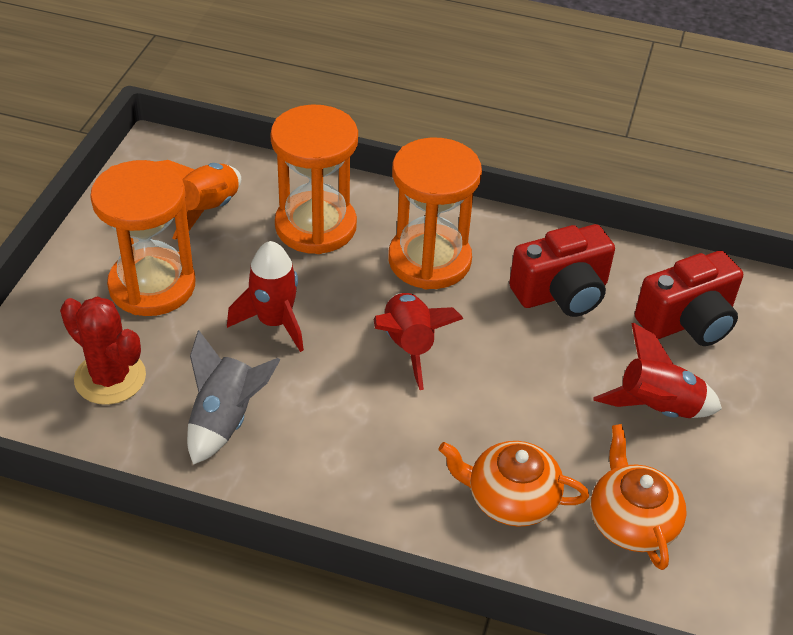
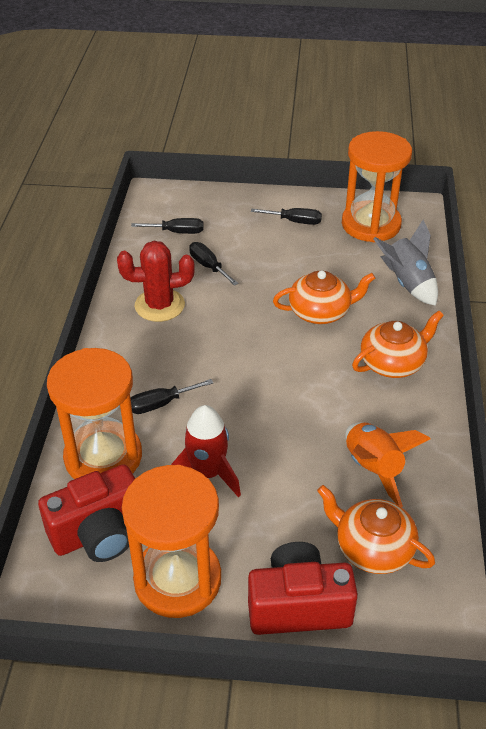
black screwdriver: none = 0 -> [130,379,213,414] [131,218,204,234] [189,242,239,286] [251,208,322,225] = 4
orange teapot: [438,441,589,527] [591,424,687,570] = 2 -> [273,271,375,324] [317,485,435,574] [352,311,444,378] = 3
red rocket: [227,241,304,352] [374,293,463,390] [593,323,722,418] = 3 -> [171,405,241,497] = 1

